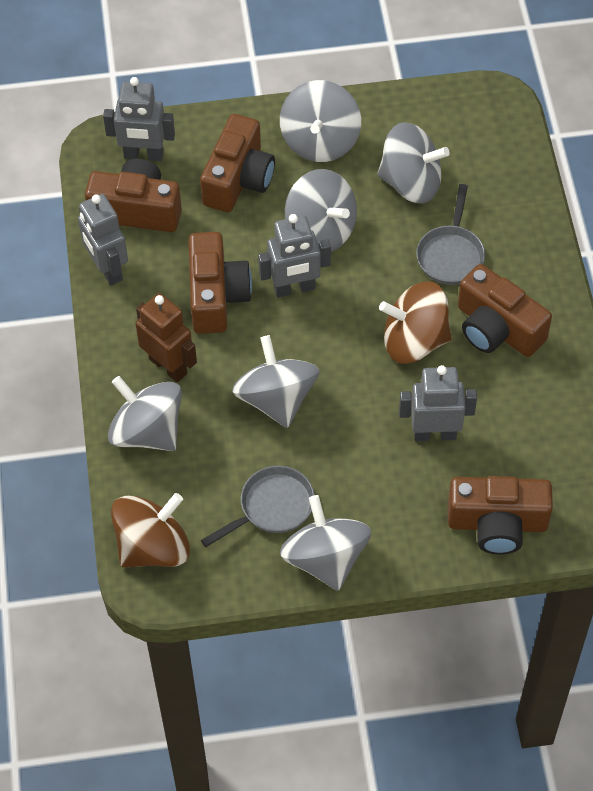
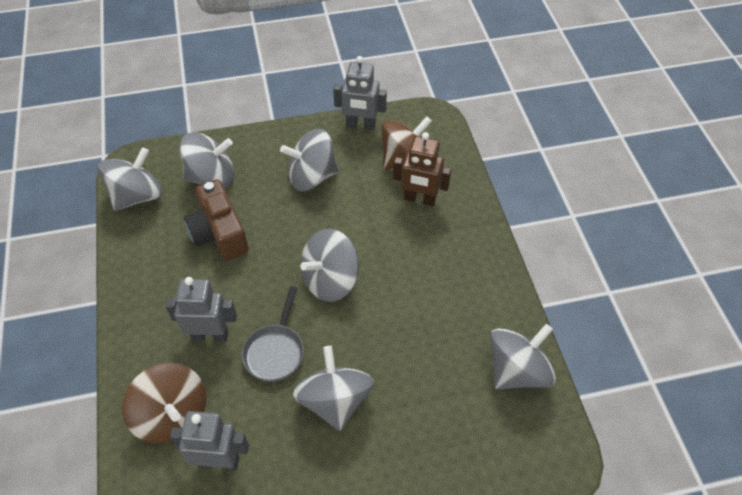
brown camera: [85,159,182,232] [188,232,252,334] [200,114,275,212] [448,476,553,555] [458,264,552,357] = 5 -> [184,179,248,260] = 1
grey pan: [201,466,315,547] [416,184,485,285] = 2 -> [242,286,304,382] = 1
grey robot: [78,194,128,286] [103,77,175,161] [258,214,331,297] [399,365,477,441] = 4 -> [165,277,237,342] [170,411,249,470] [333,56,387,130] = 3

